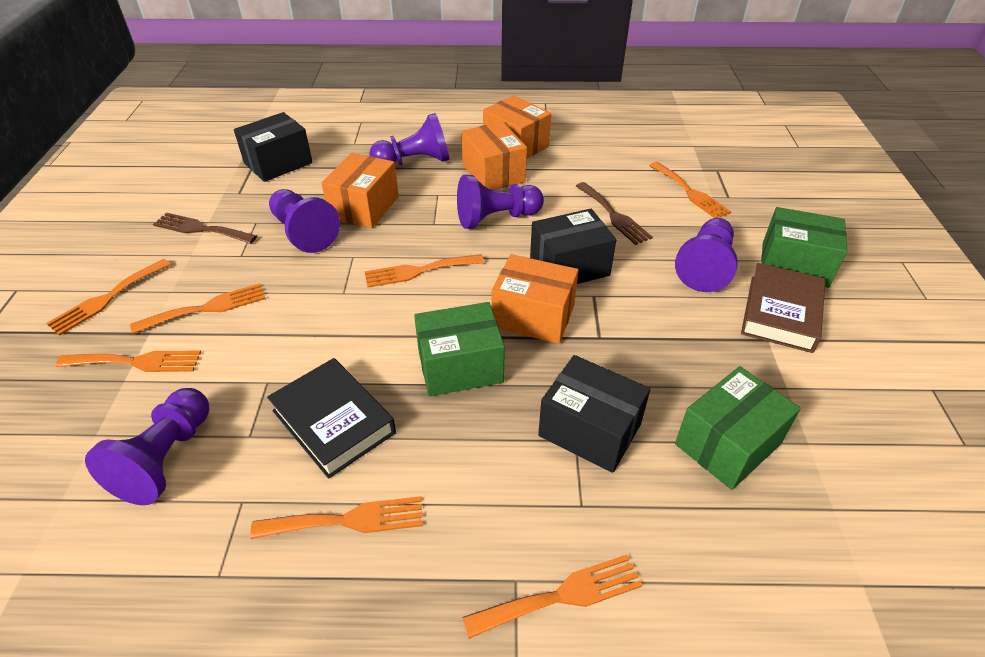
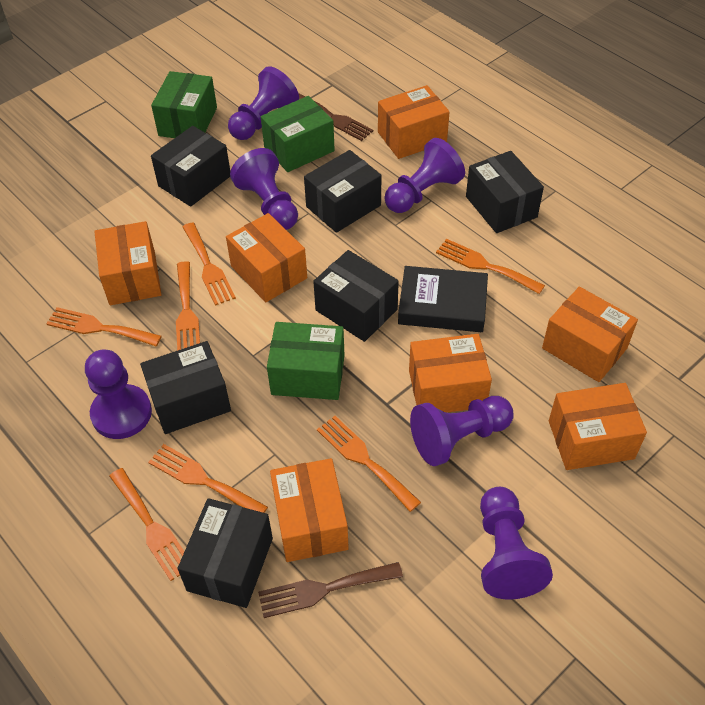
black box: [234,112,313,182] [530,209,616,284] [538,355,650,473] = 3 -> [140,341,231,434] [151,126,230,207] [178,498,273,608] [304,150,381,233] [313,250,399,342] [466,151,544,233] = 6
brown book: [741,263,826,353] = 1 -> none = 0
orange box: [322,153,399,228] [461,122,527,190] [483,95,551,158] [491,254,579,344] = 4 -> [94,221,161,305] [226,213,307,302] [270,458,349,562] [378,85,450,159] [409,334,492,413] [542,287,638,382] [549,383,647,470] = 7
purple pawn: [85,388,209,505] [269,189,340,253] [369,113,449,166] [457,175,544,229] [675,218,738,292] = 5 -> [85,350,152,439] [228,66,299,140] [230,148,298,230] [384,138,465,213] [410,396,514,466] [480,487,553,600] = 6

